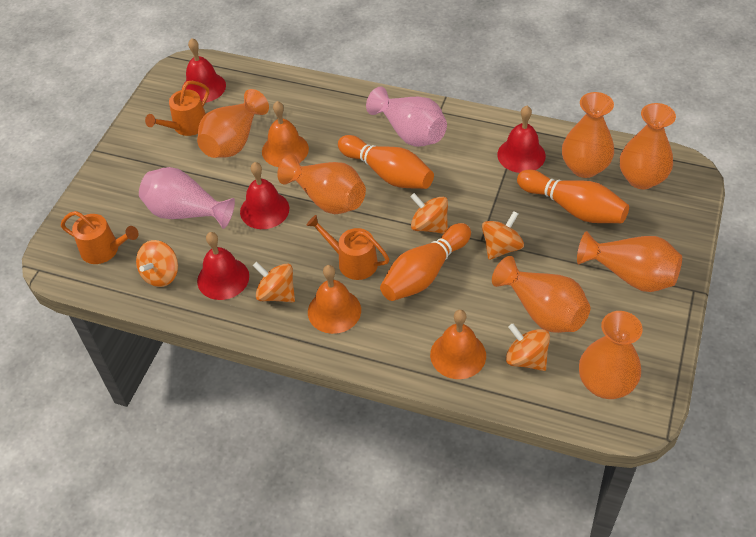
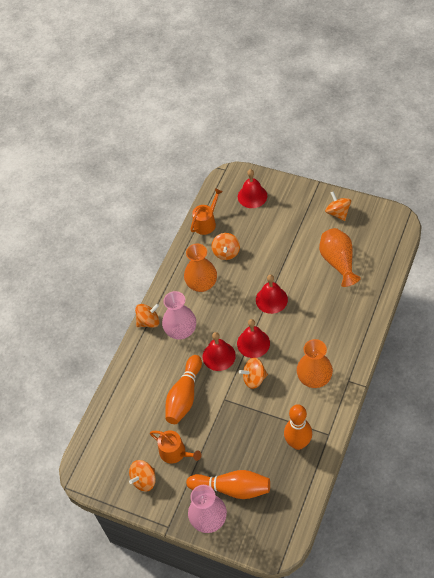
orange bell: [262,101,309,167] [308,265,361,334] [430,310,486,379] = 3 -> none = 0
orange vase: [197,89,269,158] [277,154,366,214] [492,256,590,333] [562,92,614,178] [577,231,682,292] [579,311,643,399] [620,103,676,189] = 7 -> [184,244,217,292] [297,339,333,388] [319,228,361,287] = 3
orange watering can: [61,211,139,264] [145,80,209,136] [306,215,389,280] = 3 -> [150,430,202,464] [190,188,223,235] = 2

